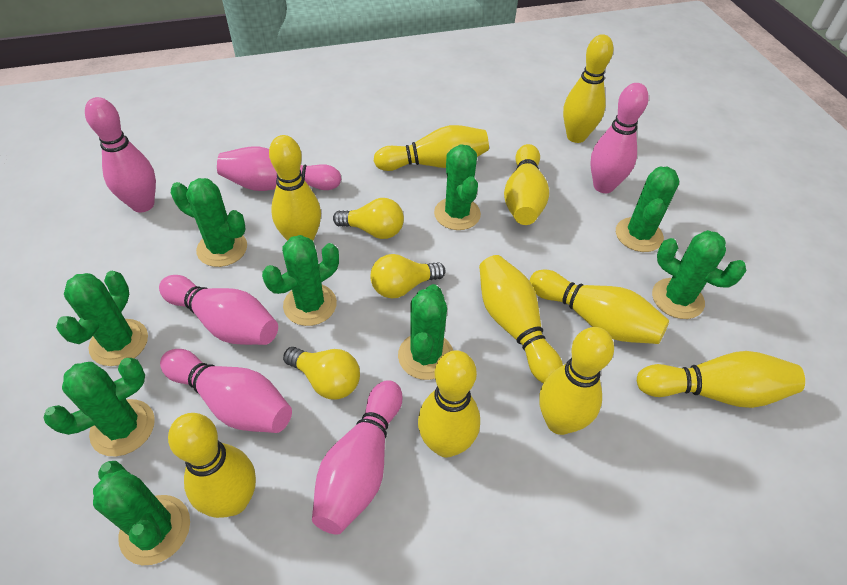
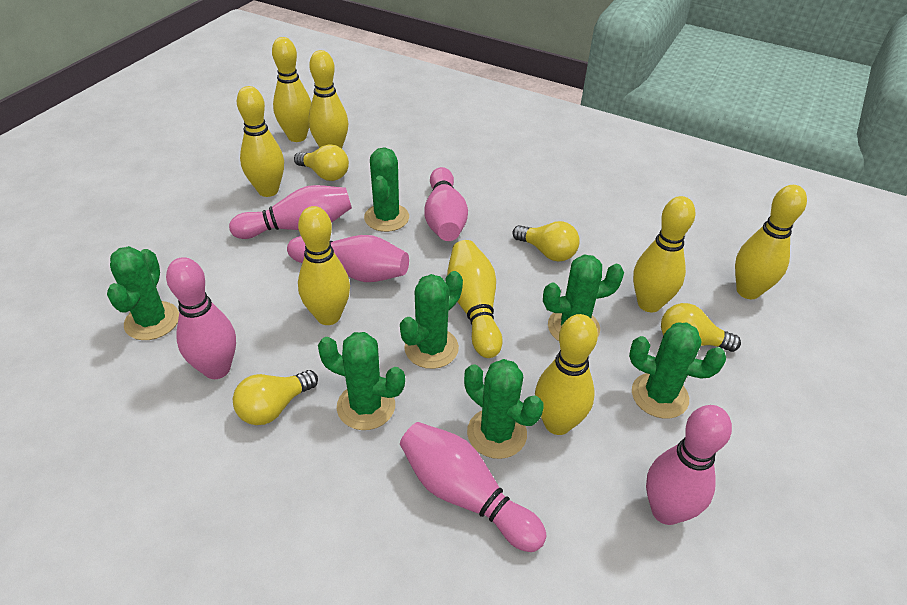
green cactus: [43,358,155,456] [56,271,148,366] [93,461,190,565] [171,178,247,267] [262,235,339,326] [398,284,453,380] [434,144,481,230] [616,167,679,252] [652,230,746,319] = 9 -> [107,246,179,340] [318,332,405,430] [364,147,409,232] [400,271,463,369] [464,359,543,459] [543,255,624,341] [629,323,726,419] = 7
yellow bowling pin: [168,413,256,518] [269,135,321,241] [374,125,489,171] [418,351,480,457] [479,255,563,383] [504,144,549,225] [530,269,669,344] [539,327,614,435] [563,34,614,143] [637,351,805,408] = 10 -> [237,86,284,197] [272,37,311,142] [298,206,350,325] [309,50,348,148] [447,240,503,358] [535,314,598,435] [633,196,696,312] [735,185,807,299] = 8
yellow light bulb: [283,347,360,400] [333,198,404,239] [370,254,446,298] = 3 -> [233,370,318,425] [294,144,349,181] [513,221,580,261] [661,303,741,352] = 4

